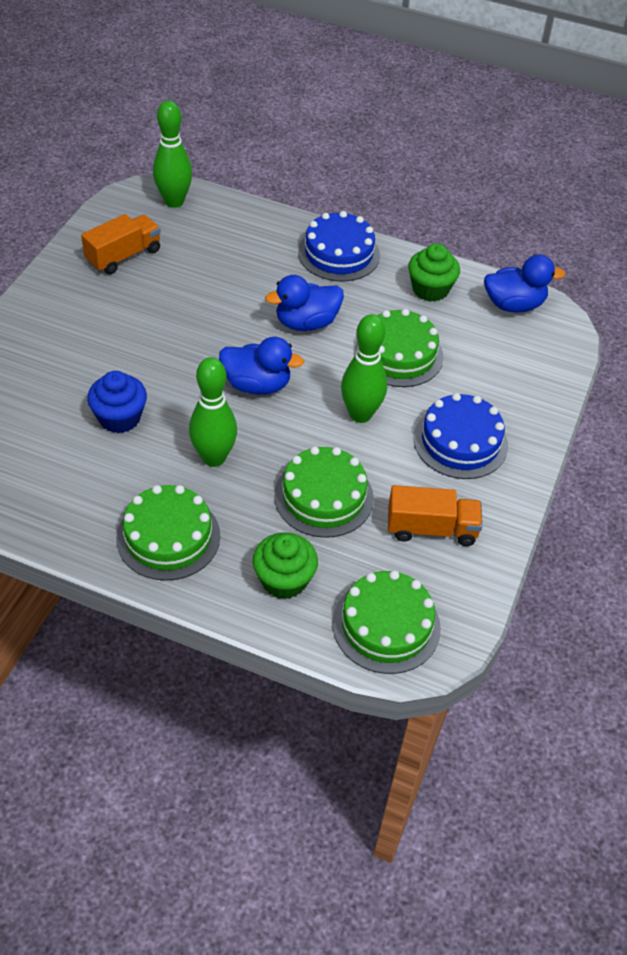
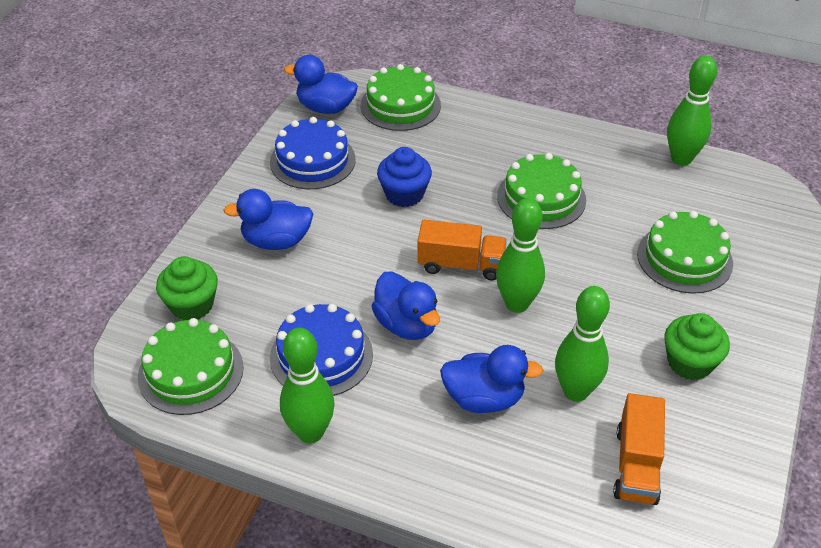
blue duck: [219,337,304,395] [265,275,344,331] [484,254,566,313] = 3 -> [223,189,313,250] [284,55,358,114] [371,271,440,340] [440,345,543,413] = 4
green bowling pin: [153,100,192,208] [189,357,237,467] [341,314,387,423] = 3 -> [280,328,335,443] [496,198,545,313] [555,286,610,402] [667,56,717,166] = 4

